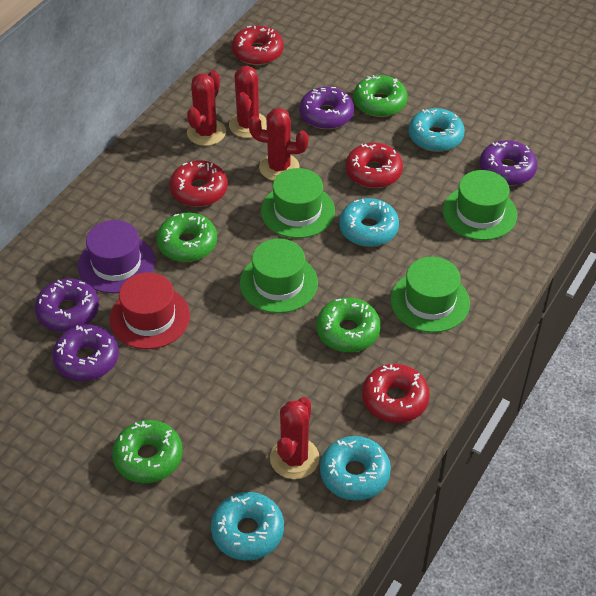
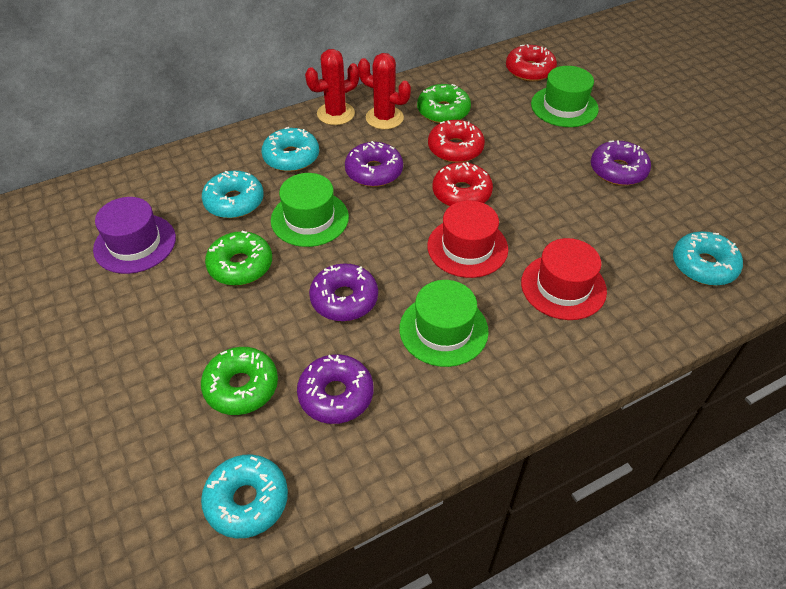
green donut: [112,420,183,483] [157,213,217,262] [316,298,381,352] [353,75,407,117] = 4 -> [201,347,278,415] [205,231,272,286] [417,84,471,123] = 3
green hat: [240,238,318,313] [261,168,335,238] [390,257,470,333] [443,170,517,240] = 4 -> [271,173,349,247] [399,280,489,367] [531,66,599,127] = 3
red cactus: [187,70,226,146] [229,66,267,138] [249,108,309,181] [270,397,319,479] = 4 -> [305,49,359,125] [358,53,411,130] = 2
red donut: [169,160,228,207] [232,26,284,65] [346,143,403,188] [362,364,430,423] = 4 -> [428,120,485,163] [433,162,493,206] [506,44,557,81] = 3
red hat: [110,272,190,349] = 1 -> [427,200,508,278] [521,238,607,320] = 2

